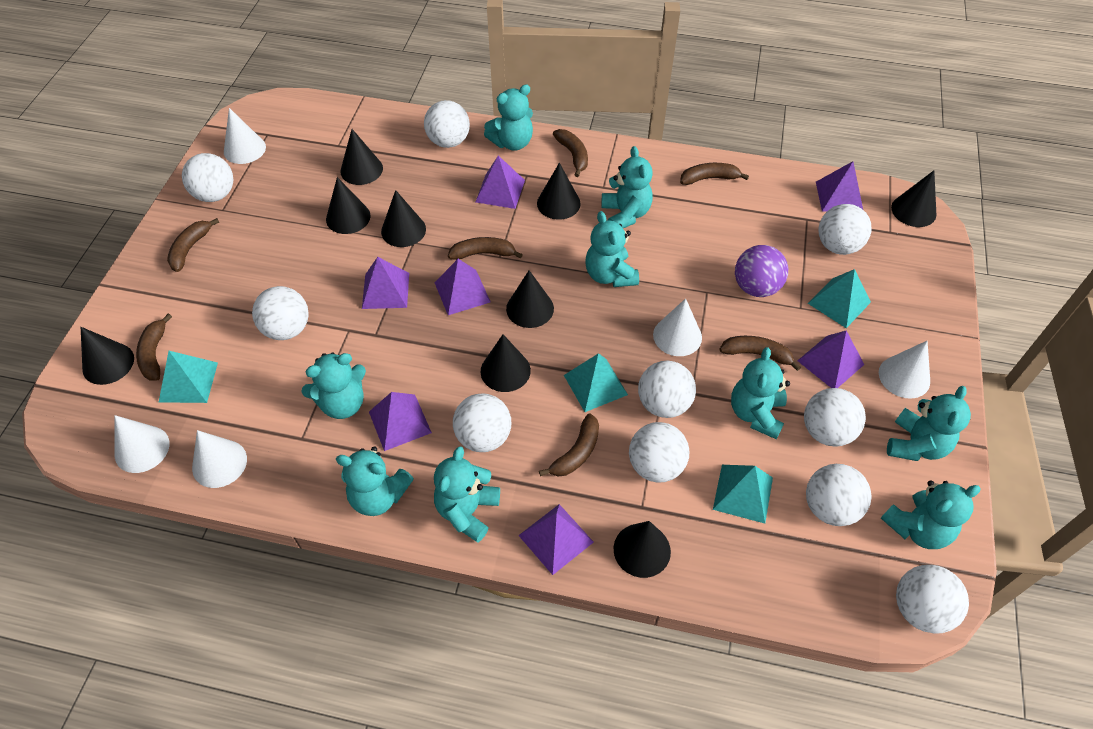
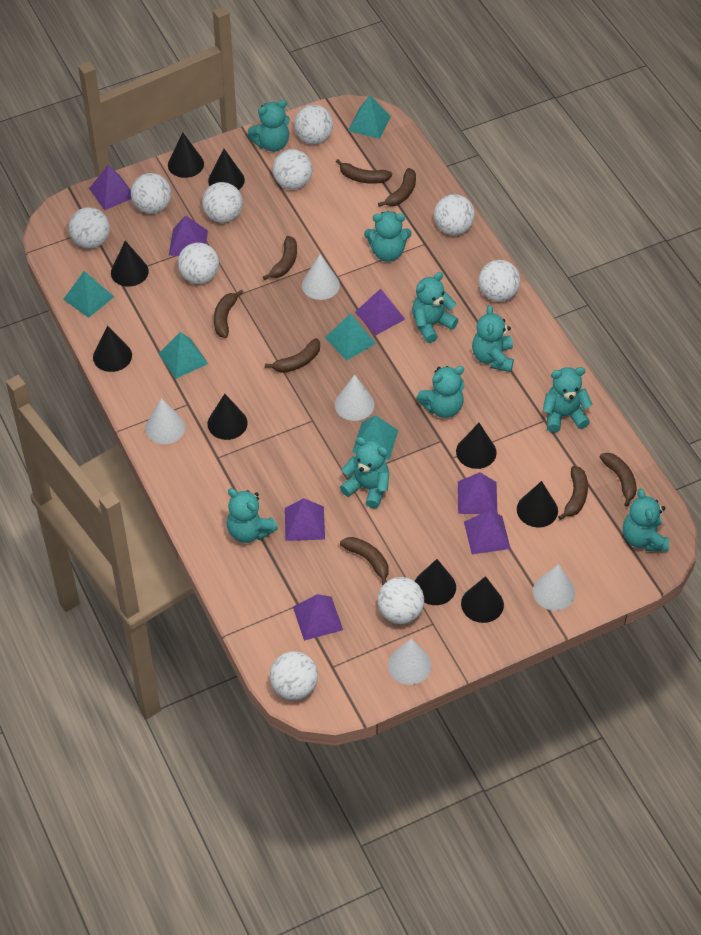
brown banana: [136,314,172,381] [167,218,219,272] [448,237,523,260] [539,413,599,477] [553,129,588,177] [680,163,749,185] [719,336,801,371] = 7 -> [214,290,243,338] [263,236,297,280] [265,338,320,373] [336,159,392,184] [340,537,388,585] [378,168,416,207] [558,466,588,520] [600,453,637,507] = 8
purple ball: [735,245,788,297] = 1 -> none = 0
turquoise pyramid: [159,351,218,403] [564,353,628,412] [713,465,773,523] [808,269,871,328] = 4 -> [63,271,114,318] [159,332,208,379] [325,313,376,361] [348,95,391,139] [352,415,398,460] = 5

